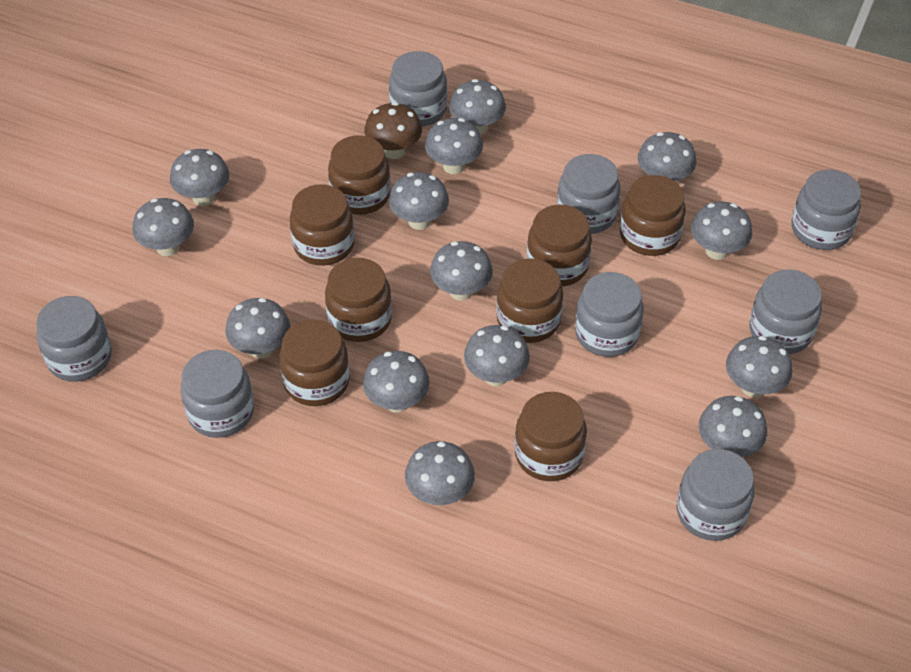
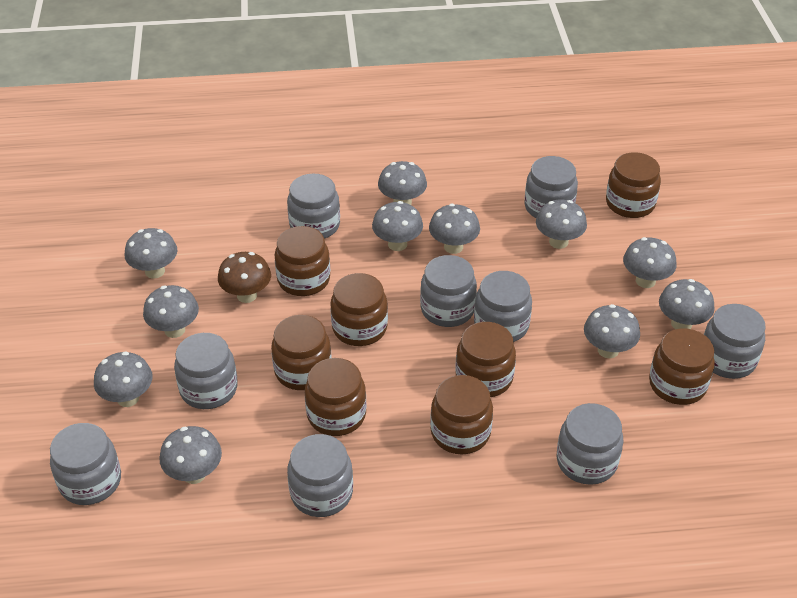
grey jar: [36,296,112,382] [181,350,254,438] [389,51,447,127] [557,154,620,234] [575,272,644,357] [676,449,755,541] [749,270,822,354] [792,169,861,250] = 8 -> [50,423,121,505] [174,333,238,409] [287,174,340,239] [287,434,353,517] [420,255,477,327] [474,271,532,342] [524,156,578,218] [557,403,623,485] [704,304,766,379] = 9
grey mushroom: [132,198,194,256] [170,149,229,206] [225,298,290,359] [363,351,430,413] [389,172,449,230] [405,441,475,506] [425,118,483,174] [430,241,493,301] [449,79,506,135] [464,325,530,386] [638,132,697,181] [691,201,752,260] [699,396,767,457] [726,336,792,398] = 14 -> [94,352,153,407] [124,228,177,279] [143,285,199,338] [159,426,222,484] [372,201,423,251] [378,161,427,205] [429,204,480,254] [536,200,587,249] [584,304,640,358] [623,237,677,288] [659,279,715,329] = 11

